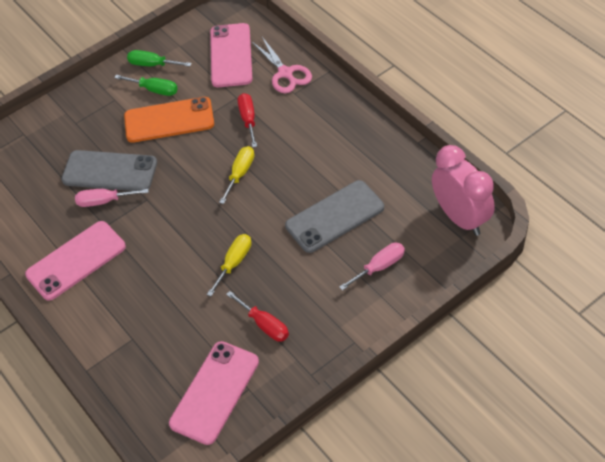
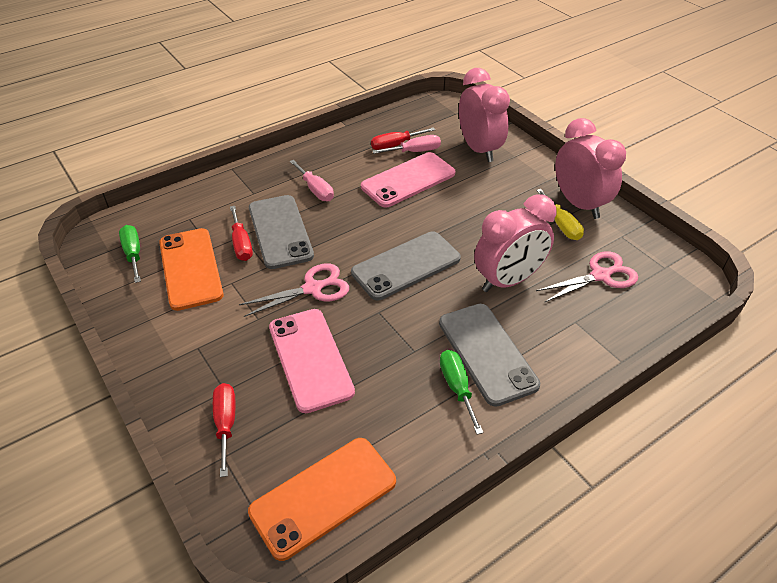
grey phone: [61,150,157,191] [285,180,384,253] = 2 -> [249,195,314,269] [351,231,461,300] [439,304,540,407] = 3
orange phone: [124,97,214,143] = 1 -> [159,228,224,311] [248,438,396,561] = 2
pink clock: [432,145,495,236] = 1 -> [459,68,510,162] [474,195,556,292] [555,118,626,219] = 3
pink phone: [25,221,126,301] [169,341,259,445] [210,23,252,87] = 3 -> [269,309,355,413] [361,152,455,207] = 2
pink scissors: [252,37,312,93] = 1 -> [239,263,349,317] [536,251,638,303] = 2
red screwdriver: [226,291,289,342] [238,93,257,147] = 2 -> [213,383,235,477] [230,206,253,261] [371,127,435,150] = 3
yellow screwdriver: [207,234,251,296] [219,146,254,204] = 2 -> [536,189,584,240] = 1

